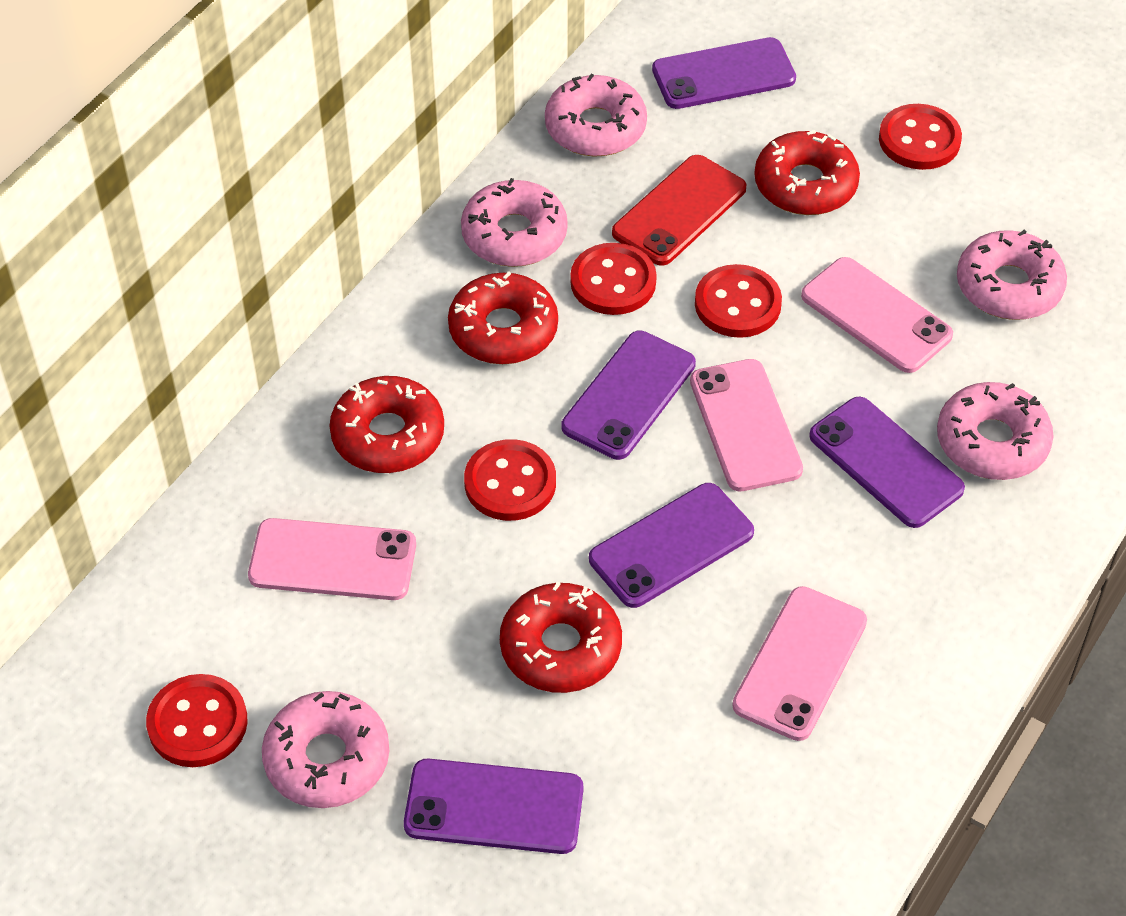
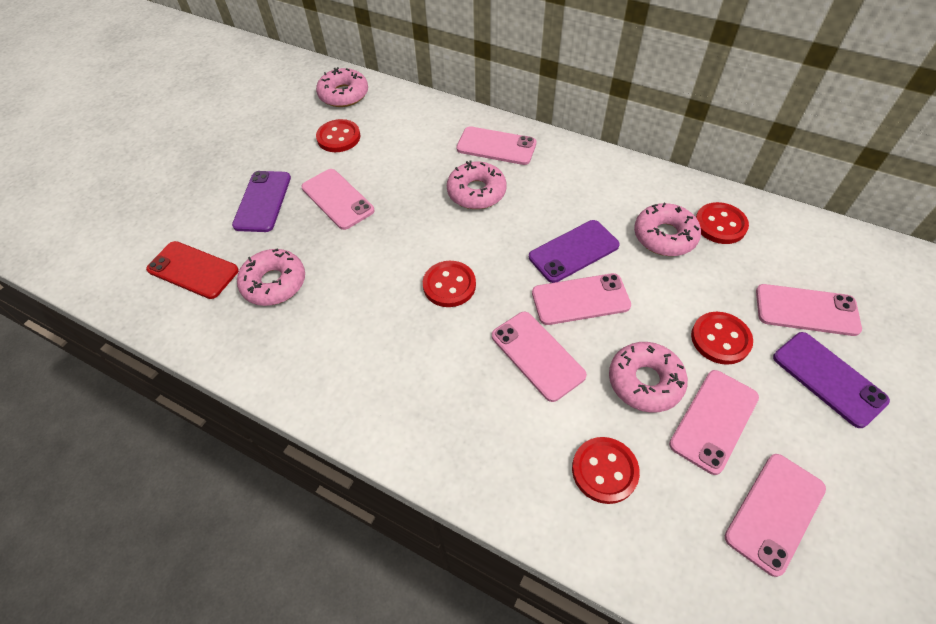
pink phone: [248,518,416,600] [690,359,803,491] [732,586,867,741] [801,257,953,373] = 4 -> [301,169,374,230] [456,126,536,165] [492,312,587,402] [532,273,631,325] [669,370,759,475] [725,454,826,577] [756,284,862,336] = 7
purple phone: [404,759,584,854] [562,331,696,460] [589,483,754,608] [652,37,796,109] [809,397,965,528] = 5 -> [232,171,291,232] [529,220,620,283] [773,332,890,428] = 3
red donut: [329,376,444,473] [448,271,558,364] [500,581,622,693] [754,130,860,215] = 4 -> none = 0

